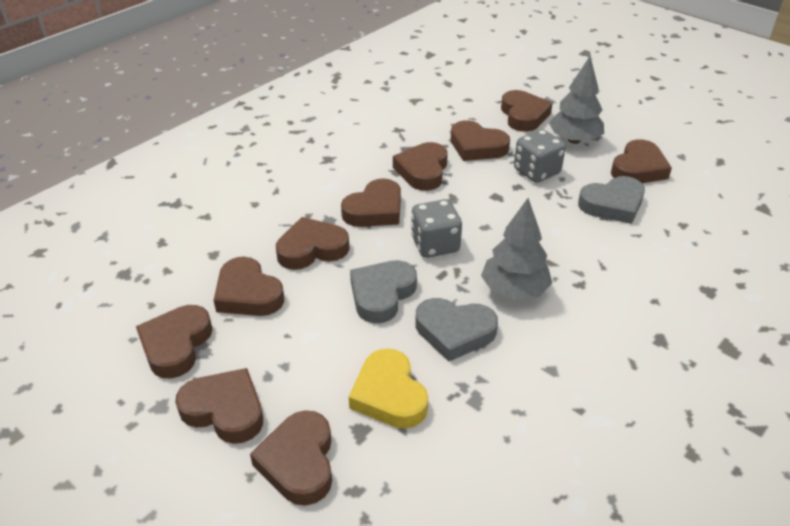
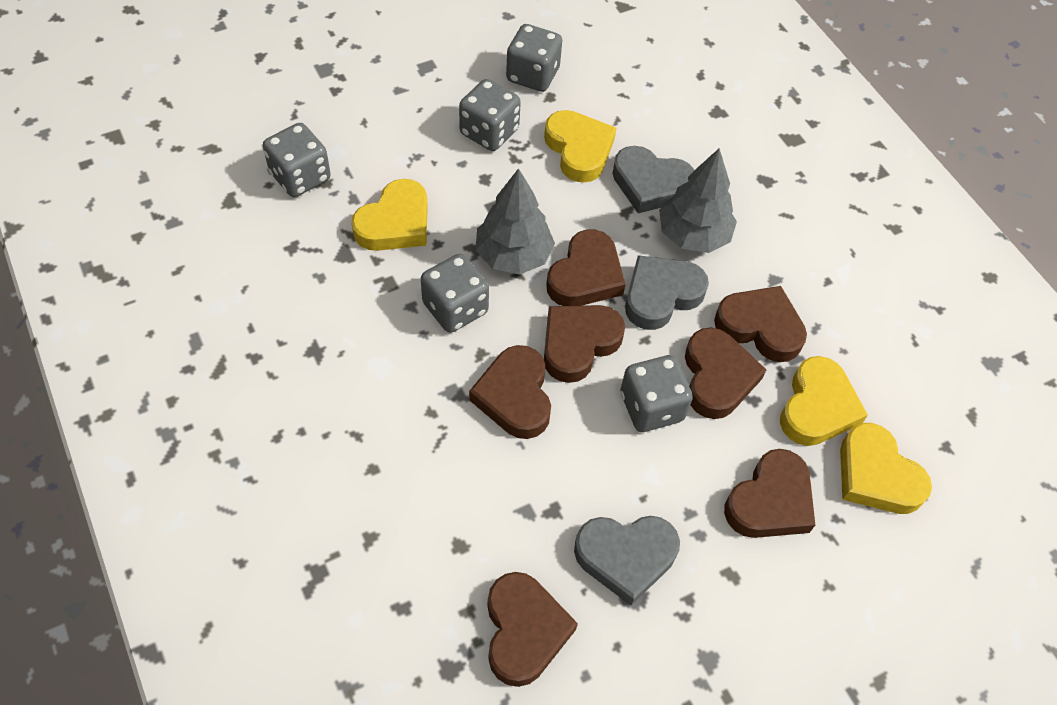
brown heart: [136,305,213,378] [175,368,263,444] [214,257,284,316] [250,410,332,506] [276,217,350,270] [341,178,401,227] [393,142,448,191] [451,120,510,161] [501,90,553,132] [611,139,672,183] = 10 -> [469,345,551,439] [487,572,578,687] [544,305,625,383] [546,229,626,306] [685,328,766,419] [714,286,807,362] [724,449,815,538] = 7
grey dice: [411,199,462,258] [514,129,566,183] = 2 -> [263,123,331,197] [421,254,489,333] [459,79,521,151] [506,24,562,92] [620,355,693,432] = 5
yellow heart: [349,348,428,429] = 1 -> [351,179,428,251] [544,110,616,183] [780,356,868,446] [840,423,932,514] = 4

